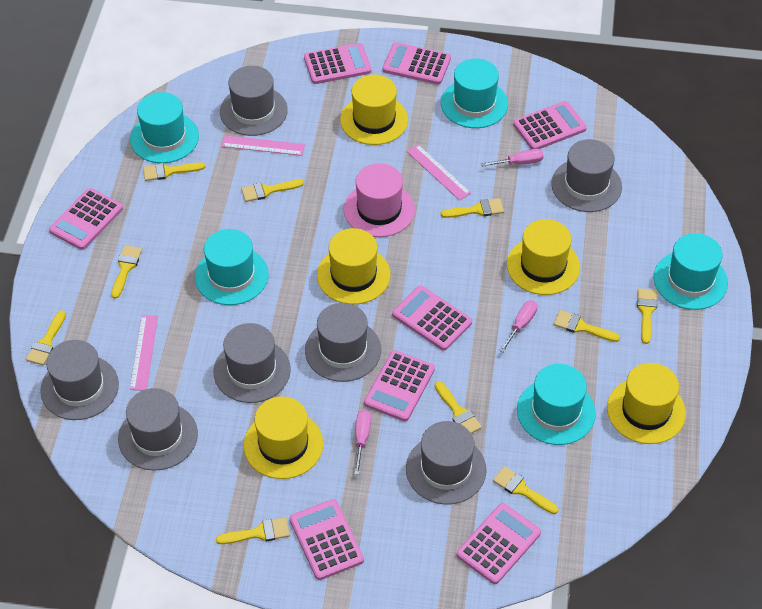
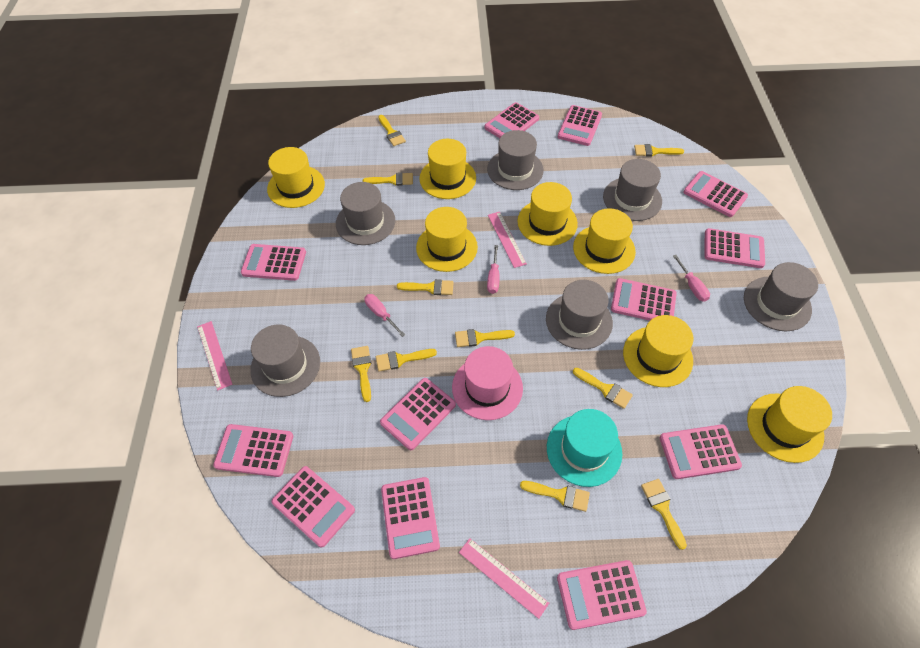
grey hat: [40,340,119,420] [118,388,198,471] [213,323,291,403] [220,66,288,136] [305,303,381,382] [406,421,486,505] [551,139,622,212] = 7 -> [250,325,320,397] [336,182,395,245] [487,130,544,190] [546,280,613,350] [603,159,662,221] [744,262,818,331] = 6
pink calculator: [49,188,123,250] [290,499,364,580] [304,43,372,84] [364,350,435,421] [383,42,451,85] [392,286,472,351] [456,503,541,584] [513,101,587,149] = 8 -> [213,424,293,477] [241,244,306,281] [271,466,355,548] [380,378,456,450] [381,477,440,559] [485,102,539,138] [557,560,647,630] [558,105,602,146] [611,278,677,321] [660,424,742,479] [683,171,748,217] [704,228,765,268] = 12
turquoise hat: [130,92,199,163] [195,229,269,305] [441,58,508,128] [517,364,596,445] [654,233,728,310] = 5 -> [547,409,622,487] = 1
yellow hat: [244,396,323,479] [317,228,391,304] [340,75,408,145] [507,219,580,295] [607,363,686,444] = 5 -> [267,147,325,208] [416,207,478,272] [419,139,476,199] [517,182,578,246] [573,208,636,274] [623,315,693,387] [747,386,832,463] = 7

